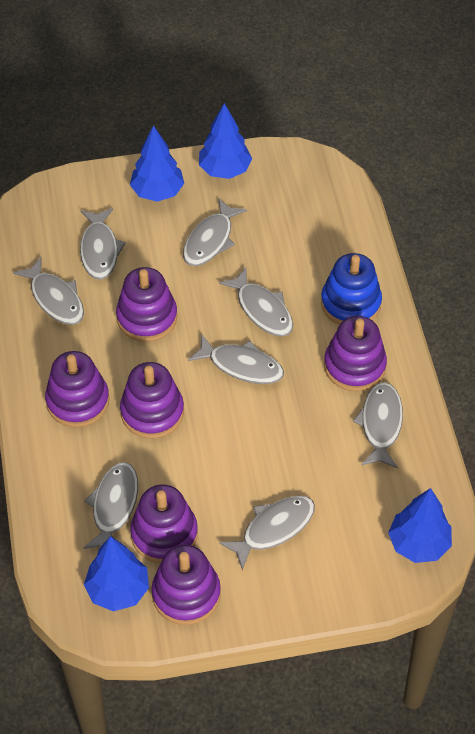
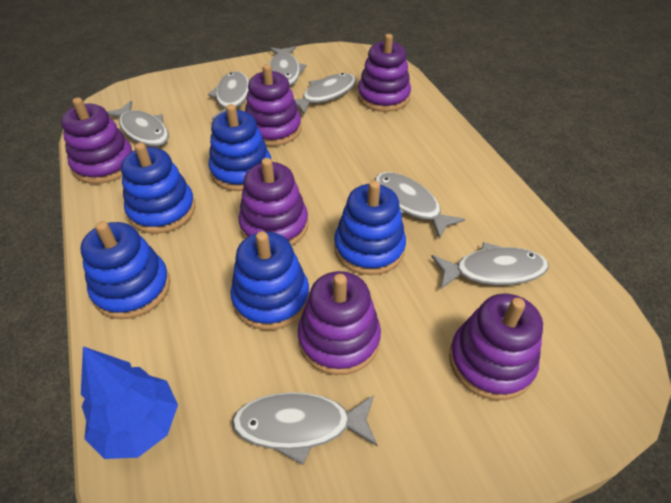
blue stacking toy: [321,253,382,325] = 1 -> [81,221,170,319] [121,142,195,234] [209,104,271,191] [230,231,309,330] [334,180,406,275] = 5
blue tree: [84,536,149,611] [130,125,184,202] [199,103,252,179] [388,488,452,563] = 4 -> [81,346,178,459] = 1
grey fish: [13,257,84,325] [80,208,126,280] [83,462,138,549] [183,198,247,266] [188,334,284,384] [219,267,293,337] [219,496,315,570] [353,382,403,469] = 8 -> [107,101,169,147] [208,71,249,120] [232,392,378,465] [269,46,307,86] [294,73,356,114] [375,172,465,239] [431,242,549,289] = 7

